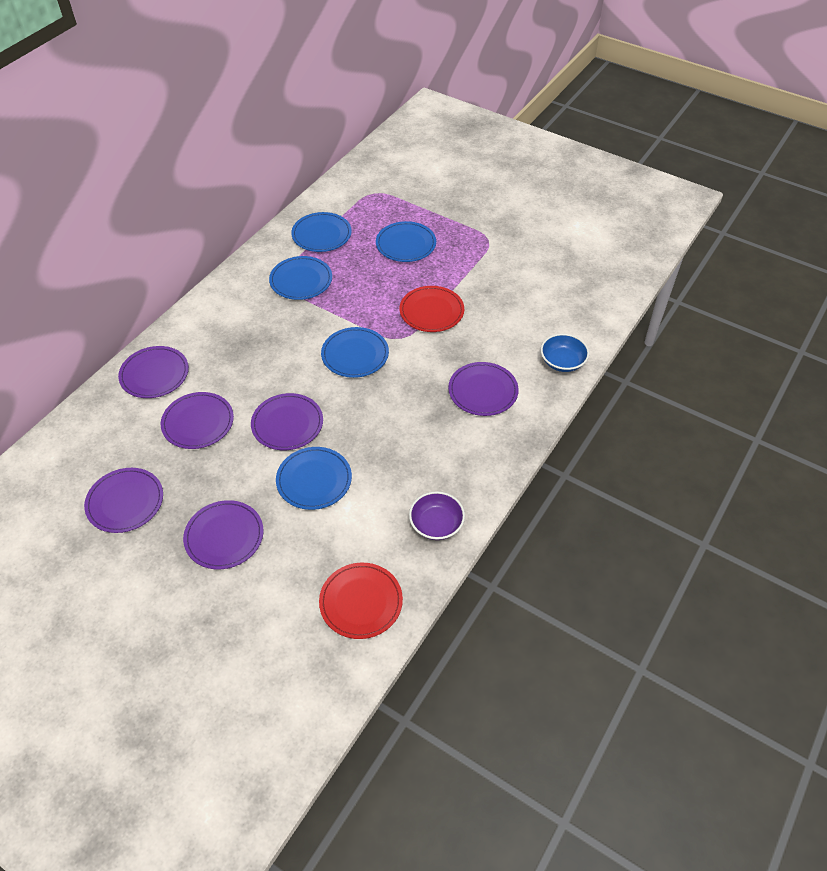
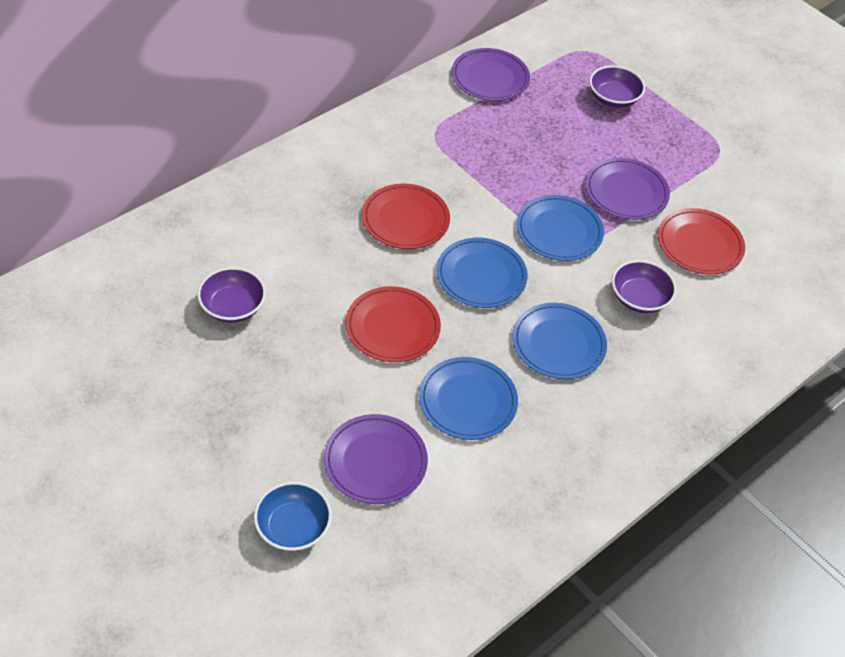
blue plate: [269,256,332,300] [276,447,352,510] [291,212,352,252] [321,327,389,378] [376,221,436,262] = 5 -> [419,357,518,440] [436,238,527,308] [512,303,607,379] [516,195,604,261] = 4
purple bowl: [409,491,465,540] = 1 -> [197,267,266,323] [589,66,645,108] [612,260,677,313] = 3
purple plate: [84,468,163,533] [118,346,189,398] [161,392,234,449] [183,500,264,569] [251,393,323,450] [448,362,519,416] = 6 -> [324,414,428,504] [452,48,530,101] [585,158,670,220] = 3
red plate: [319,563,403,639] [400,286,464,332] = 2 -> [345,286,441,362] [362,183,450,249] [658,208,745,275] = 3

